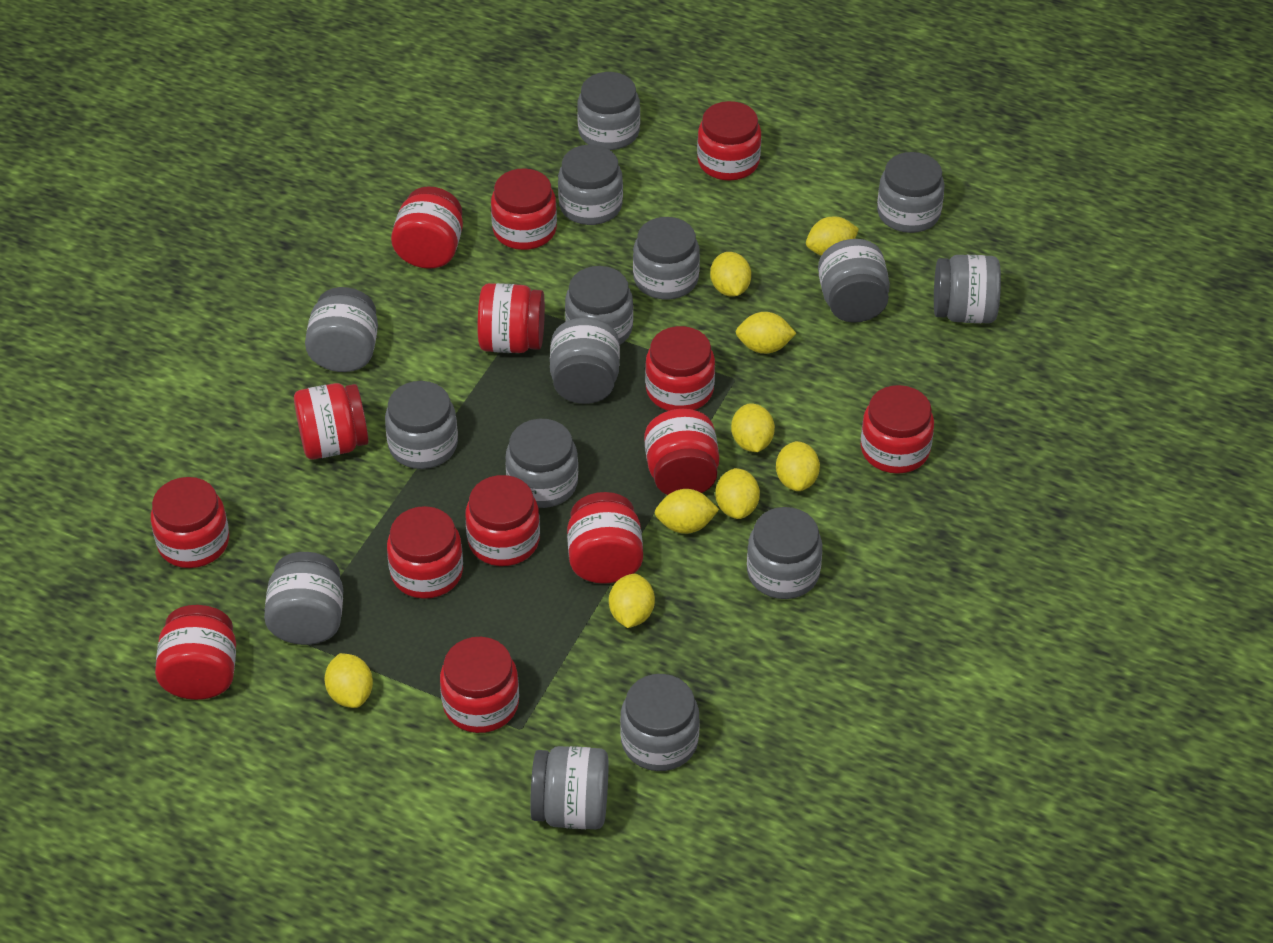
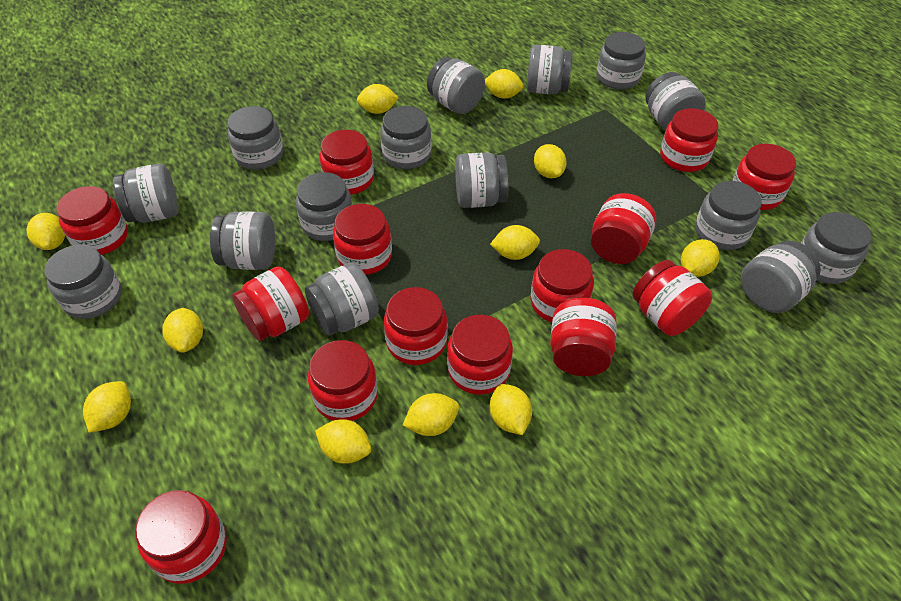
yellow lemon: [324,653,373,708] [609,574,655,628] [655,489,720,534] [710,252,751,297] [715,468,760,519] [731,404,775,452] [736,312,797,354] [776,441,820,491] [806,217,859,256] = 9 -> [26,213,65,250] [83,381,131,433] [162,308,203,353] [315,419,371,464] [357,84,399,114] [402,393,459,436] [485,69,524,99] [490,225,540,260] [490,384,532,435] [534,144,566,178] [681,239,720,277] = 11

